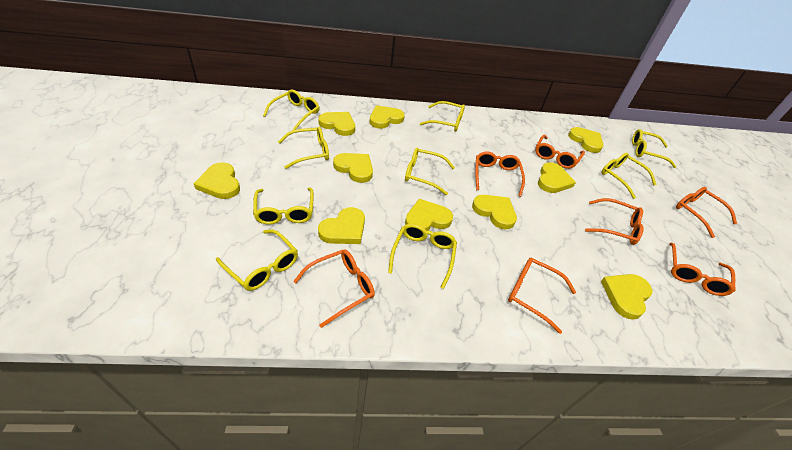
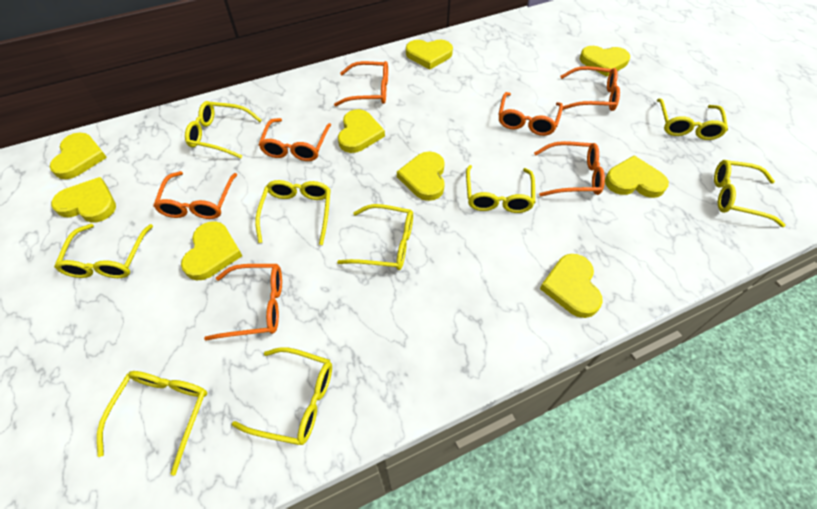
yellow heart: [194,162,240,199] [318,112,355,136] [318,207,365,244] [333,153,373,183] [370,105,405,129] [405,199,453,231] [472,195,517,229] [538,162,576,193] [568,127,603,153] [601,274,652,320] = 10 -> [50,133,107,179] [51,177,116,222] [181,221,242,280] [338,109,385,153] [397,151,445,201] [406,40,453,69] [540,254,603,318] [580,46,630,77] [605,155,669,198] = 9

